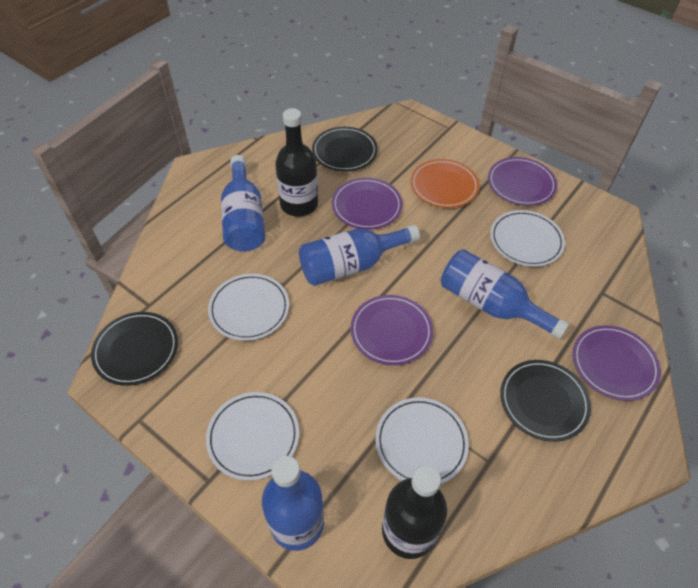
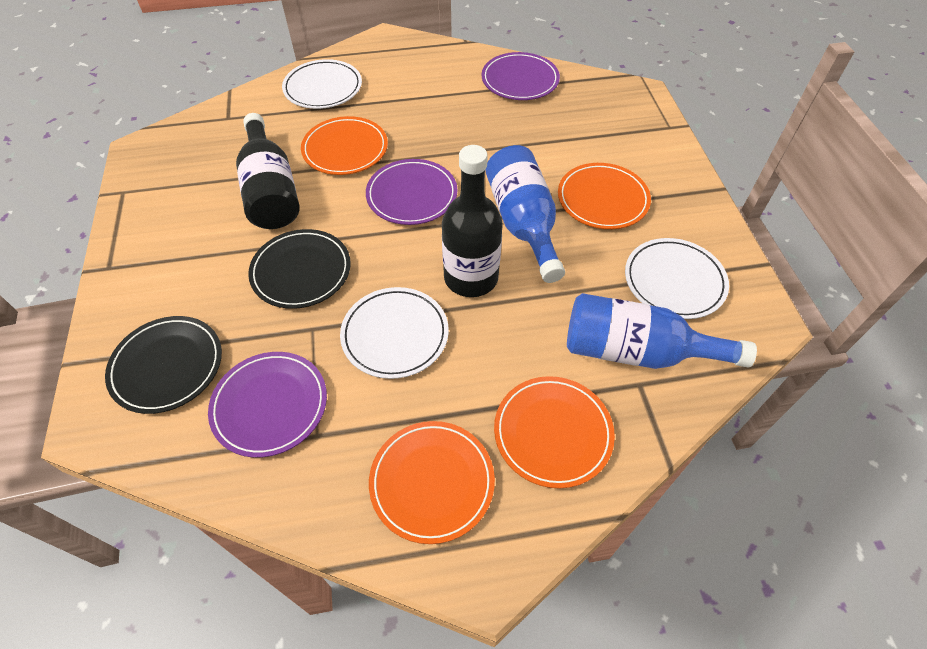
black plate: [91,312,178,386] [312,127,378,171] [500,360,591,442] = 3 -> [105,316,222,414] [248,229,351,309] = 2
blue bottle: [221,155,265,252] [262,456,324,551] [299,225,420,286] [441,249,569,340] = 4 -> [486,145,565,283] [567,293,757,369] = 2
orange plate: [410,159,479,208] = 1 -> [301,116,388,175] [369,421,495,544] [494,376,615,489] [558,163,651,229] = 4
purple plate: [332,178,402,230] [351,295,433,365] [488,157,557,206] [573,325,661,401] = 4 -> [208,352,327,458] [366,159,458,225] [482,52,560,100] = 3
white plate: [206,392,299,481] [208,274,289,341] [376,397,469,484] [490,210,565,267] = 4 -> [282,59,362,109] [340,287,449,379] [625,238,729,319] = 3

